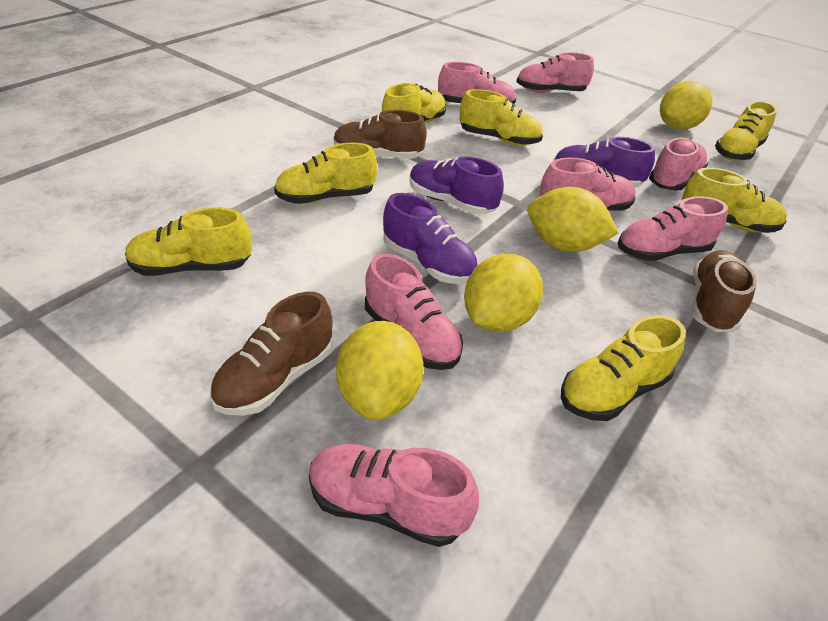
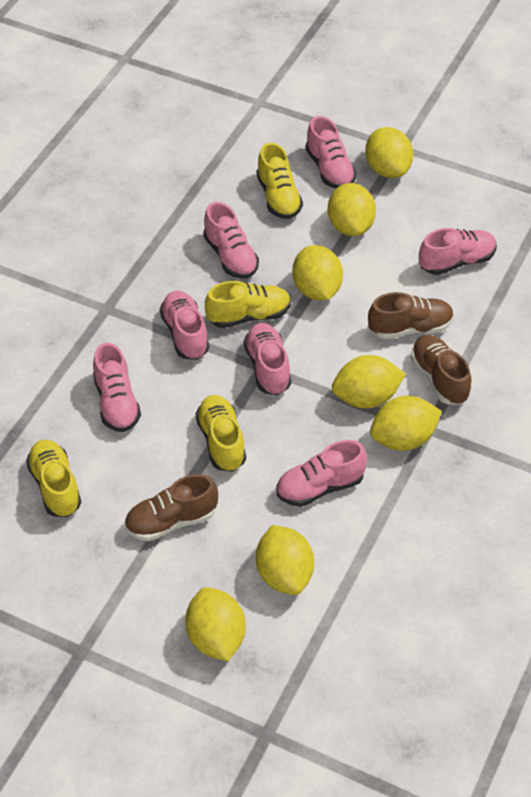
purple shoe: [383,193,478,284] [410,157,504,214] [553,137,655,188] = 3 -> none = 0
yellow lemon: [336,321,424,420] [464,254,543,332] [527,187,618,252] [660,81,713,130] = 4 -> [185,587,246,661] [256,525,314,595] [292,245,343,301] [328,183,376,236] [332,355,405,409] [365,127,413,178] [370,396,442,451] = 7
yellow shoe: [125,207,252,276] [274,142,377,204] [382,83,446,123] [459,89,543,146] [561,315,686,421] [681,168,787,233] [715,101,777,161] = 7 -> [26,440,81,517] [196,395,246,472] [205,281,291,328] [257,143,303,219] = 4

